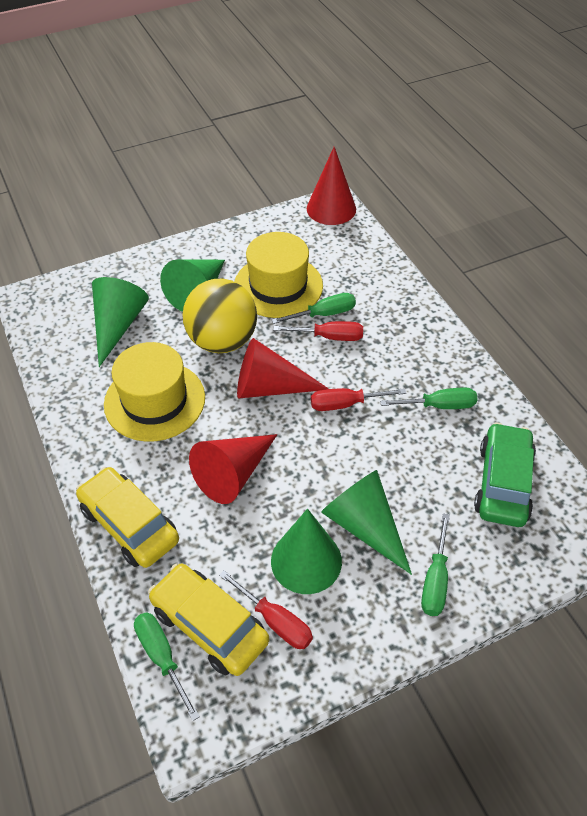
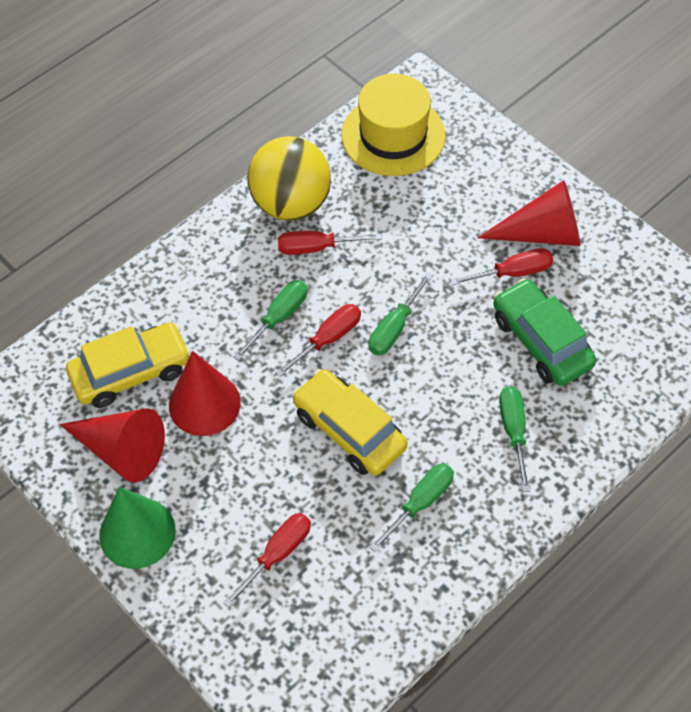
green cone: [92,277,149,367] [160,259,225,312] [271,509,342,594] [321,470,412,575] = 4 -> [99,487,175,569] = 1
red screwdriver: [219,570,313,649] [273,321,363,341] [311,388,406,411] = 3 -> [223,513,311,608] [275,304,361,377] [278,231,382,255] [450,248,553,285] = 4
yellow hat: [104,342,205,442] [234,232,323,318] = 2 -> [342,74,446,176] = 1

